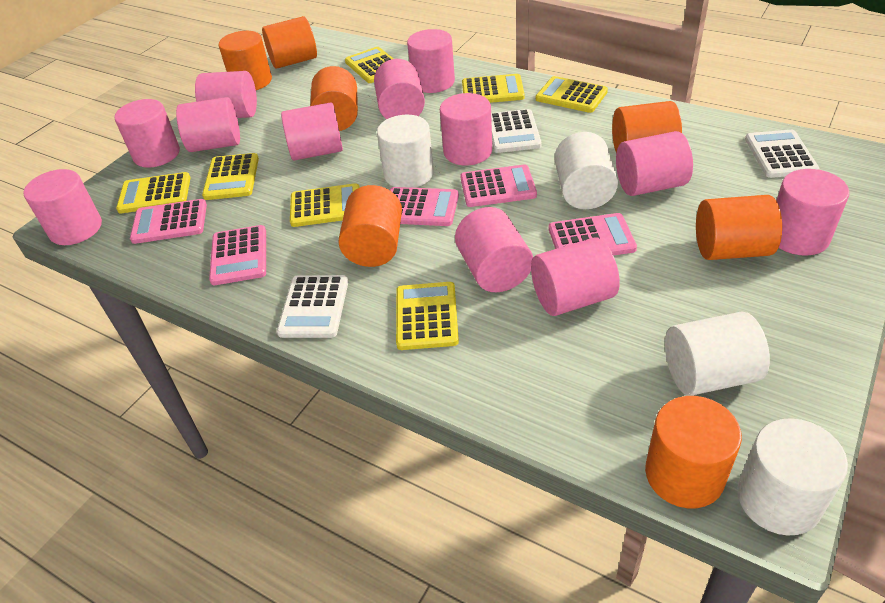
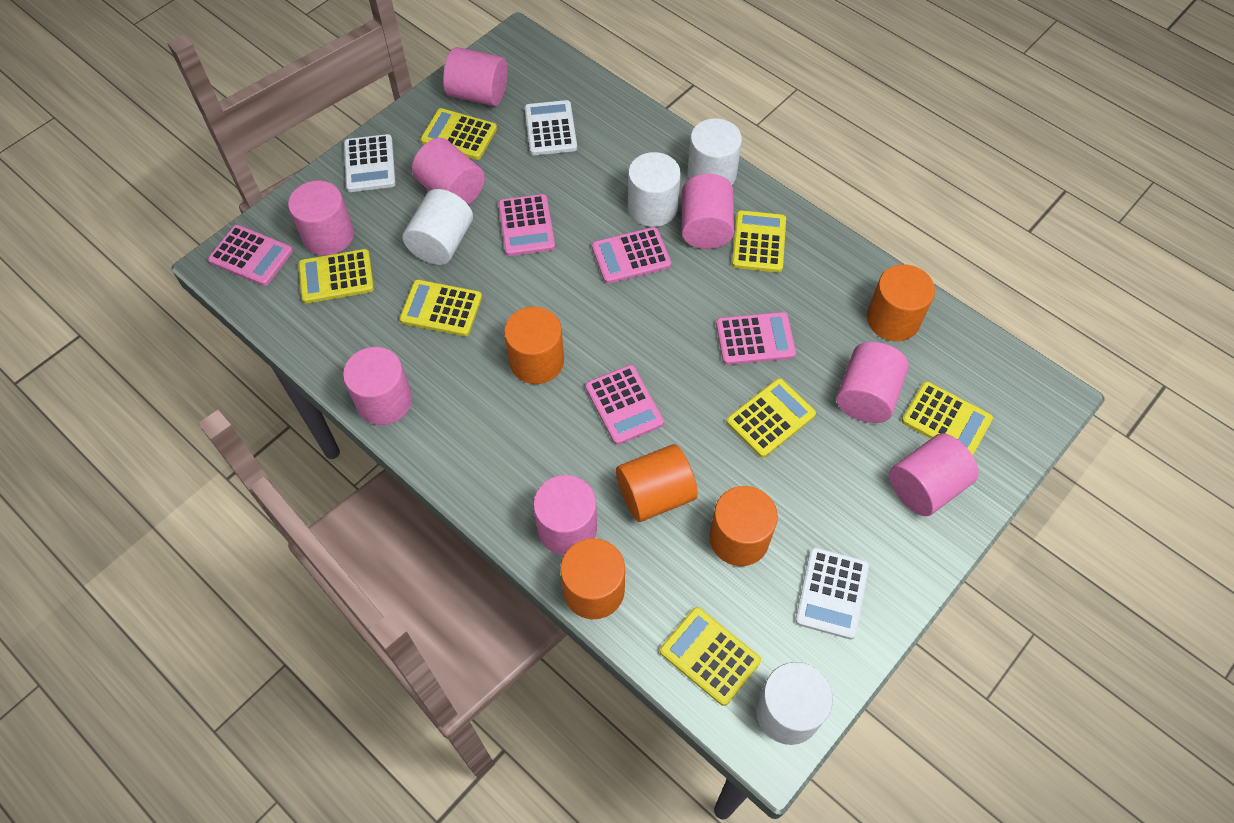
orange cylinder: [218,31,272,90] [262,16,317,69] [310,66,358,131] [338,185,402,267] [612,101,682,153] [645,396,742,508] [696,195,782,260] = 7 -> [504,307,564,384] [560,538,625,619] [616,444,698,522] [709,486,778,566] [867,264,935,341] = 5
pink cylinder: [23,169,102,245] [115,99,180,168] [176,97,240,152] [195,71,257,118] [281,102,343,160] [374,59,425,119] [407,29,455,93] [440,93,492,165] [455,207,533,292] [531,238,620,316] [616,131,693,196] [776,169,849,256] = 12 -> [288,181,354,256] [343,347,412,425] [412,138,485,205] [443,47,508,106] [533,475,597,555] [682,174,735,249] [836,342,909,423] [889,433,979,516] = 8

